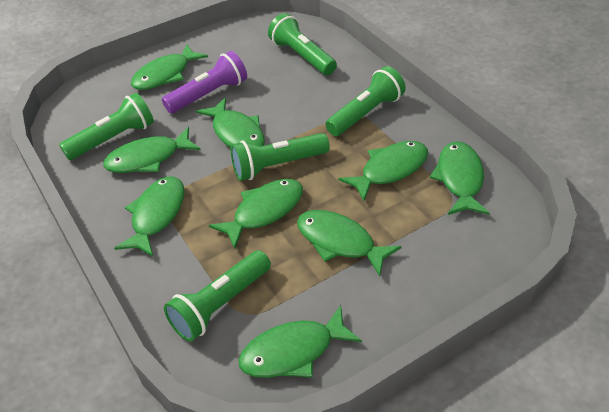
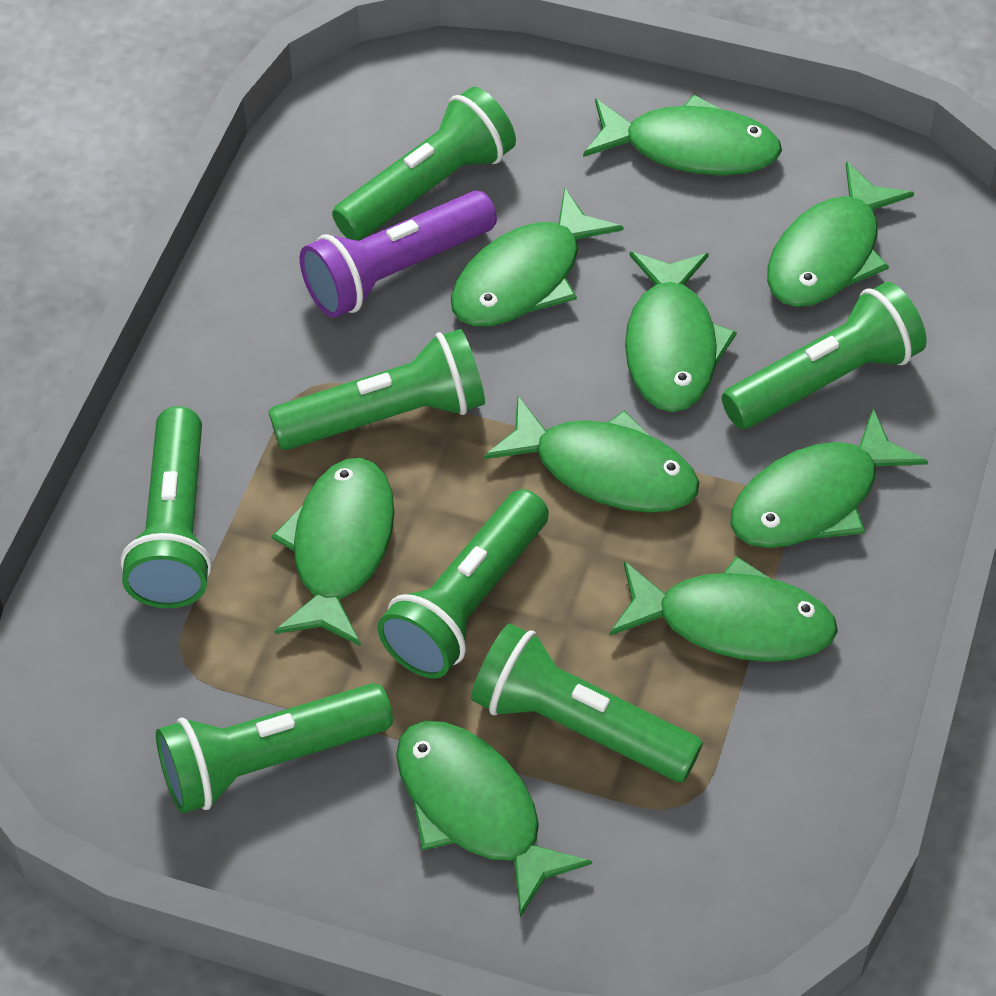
green flashlight: [59,93,154,160] [164,250,271,342] [231,133,330,181] [268,13,337,75] [325,66,406,136] = 5 -> [121,406,212,608] [156,683,393,814] [268,329,485,450] [332,87,516,241] [377,489,549,679] [471,624,703,782] [722,282,927,429] = 7

